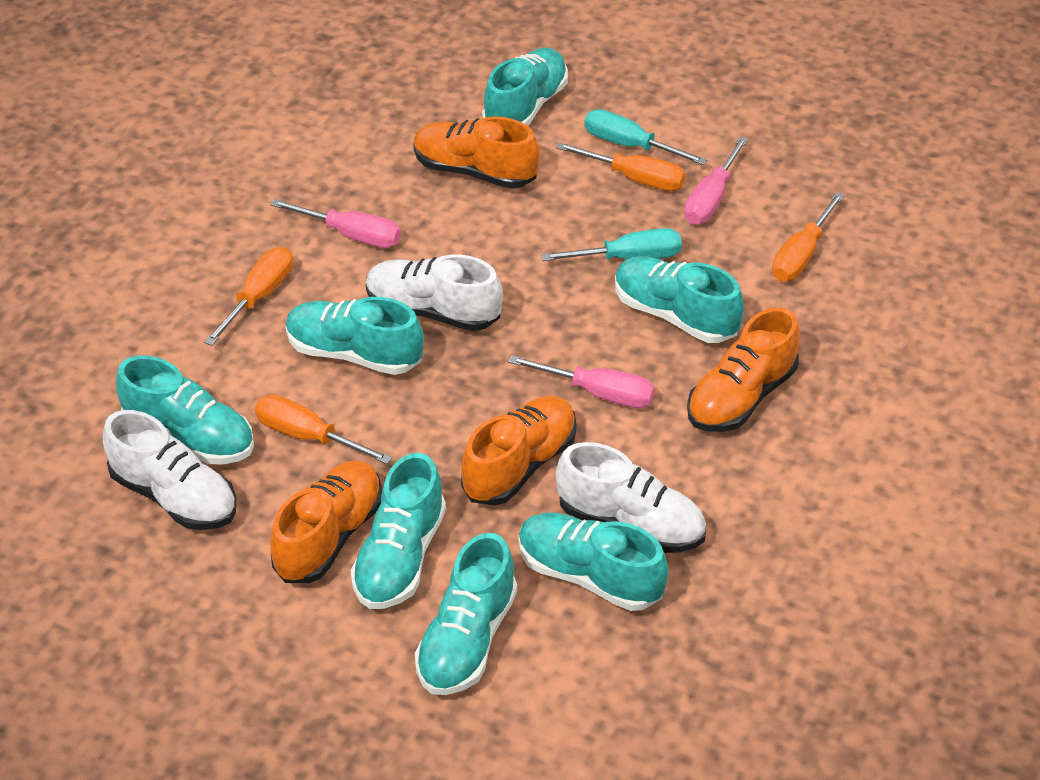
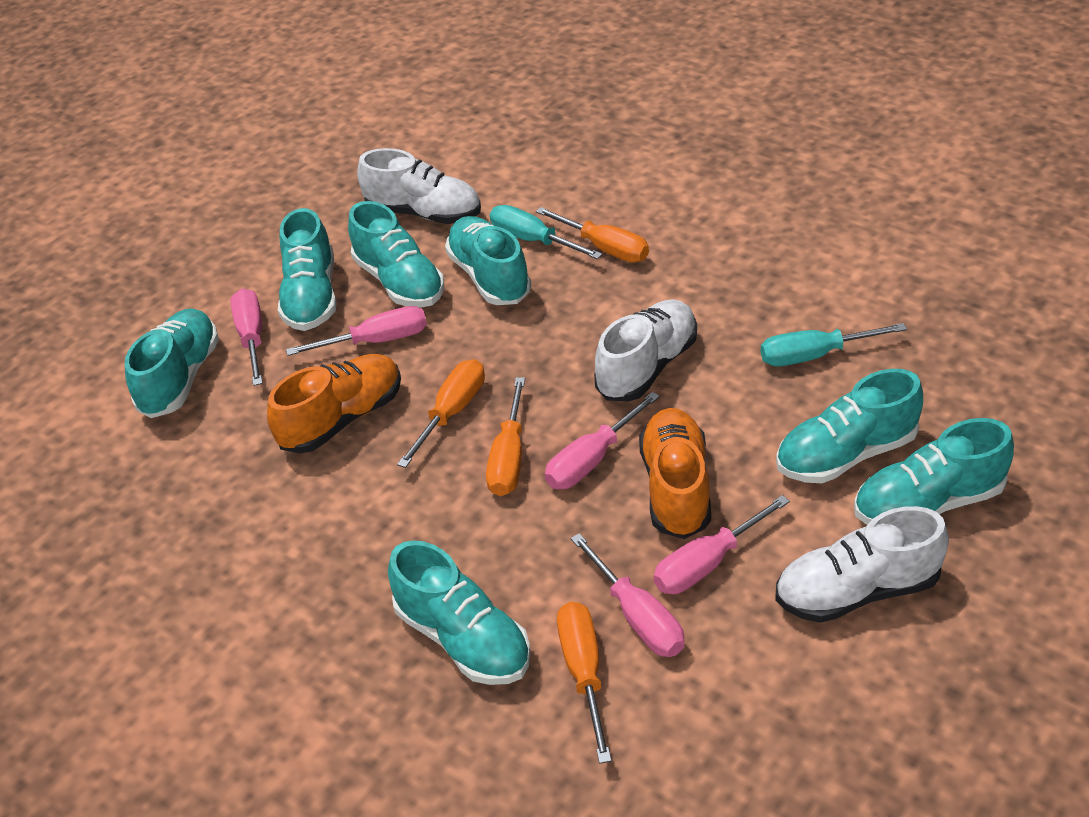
orange shoe: [270,461,382,583] [413,116,540,189] [461,396,577,506] [687,307,800,432] = 4 -> [267,354,401,454] [639,408,711,539] = 2
pink screwdriver: [270,199,401,248] [508,355,655,408] [684,136,748,225] = 3 -> [230,289,263,386] [286,306,427,356] [545,392,660,489] [571,533,685,657] [654,495,790,594] = 5

